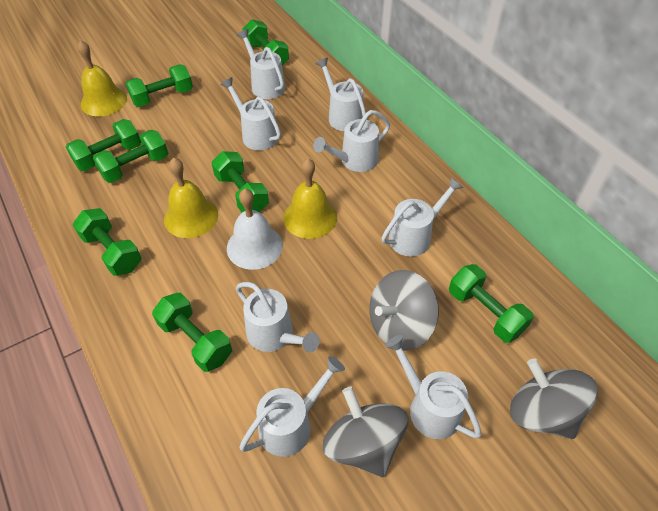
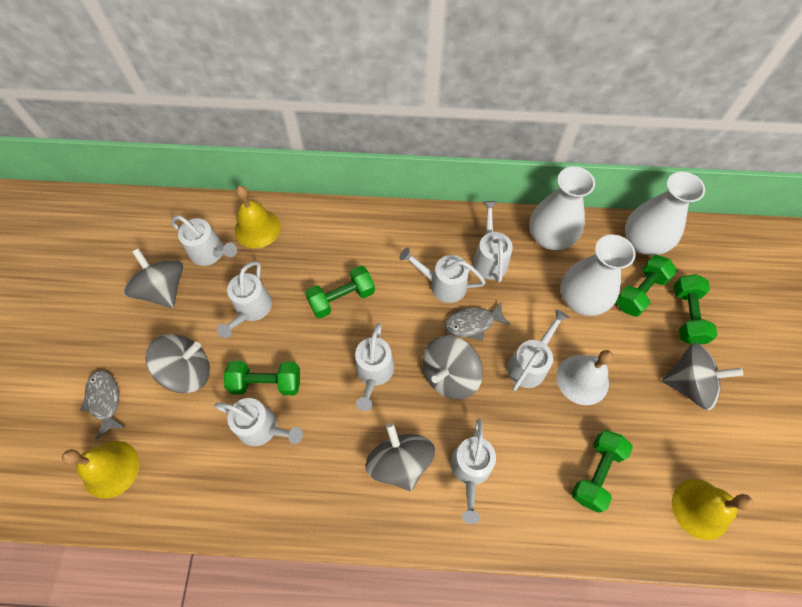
green dumbbell: [66,119,141,171] [72,208,142,276] [93,130,168,183] [125,64,193,107] [152,293,232,372] [212,151,269,212] [242,19,289,66] [449,264,534,343] = 8 -> [224,361,300,395] [305,266,375,318] [571,430,633,513] [616,255,677,317] [673,274,717,344] = 5
grey fish: none = 0 -> [80,370,126,440] [445,301,511,341] = 2
grey spinning top: [322,387,408,477] [369,270,439,351] [510,358,598,439] = 3 -> [124,248,183,308] [146,334,210,393] [365,423,435,491] [422,335,483,399] [662,343,743,410] = 5
white vase: none = 0 -> [529,166,595,250] [561,234,636,316] [625,172,705,255] = 3

